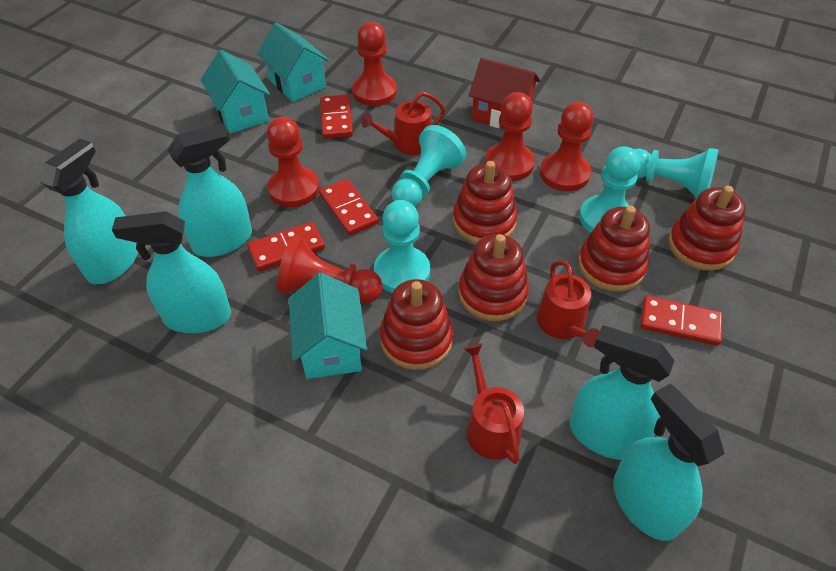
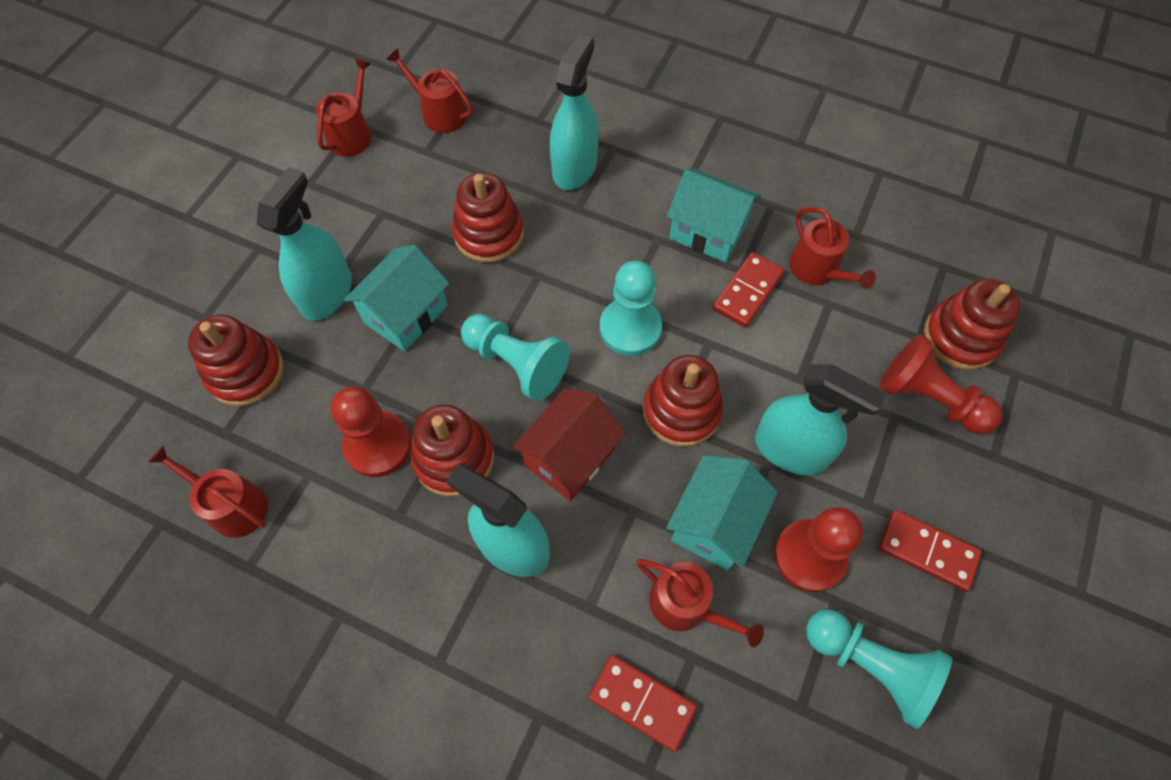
red domino: [247,222,325,271] [319,179,378,235] [320,94,353,139] [640,295,722,346] = 4 -> [589,655,697,752] [713,252,784,327] [878,510,982,591] = 3
red pawn: [267,117,319,207] [277,236,382,304] [352,22,397,106] [485,92,535,181] [540,102,594,191] = 5 -> [330,386,411,477] [774,507,863,592] [879,334,1003,434] = 3
red watering can: [361,92,445,155] [463,343,524,464] [537,260,600,347] = 3 -> [148,445,268,538] [316,58,372,157] [386,48,473,133] [636,559,764,647] [789,207,876,289] = 5
turquoise pawn: [374,200,430,293] [392,125,466,207] [579,146,641,233] [634,148,719,198] = 4 -> [461,314,570,401] [600,261,662,356] [806,609,952,729] = 3
turquoise spray bottle: [40,138,138,285] [112,211,231,333] [167,124,252,257] [569,325,675,460] [613,384,724,541] = 5 -> [256,167,352,321] [446,464,550,577] [550,33,599,190] [755,364,887,475] = 4

